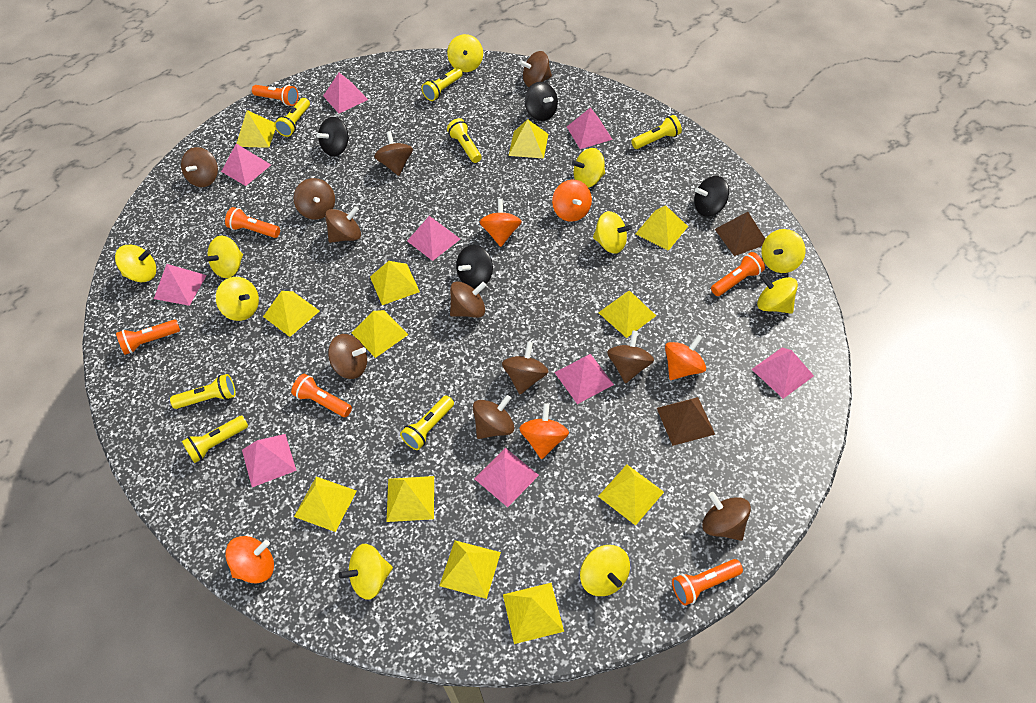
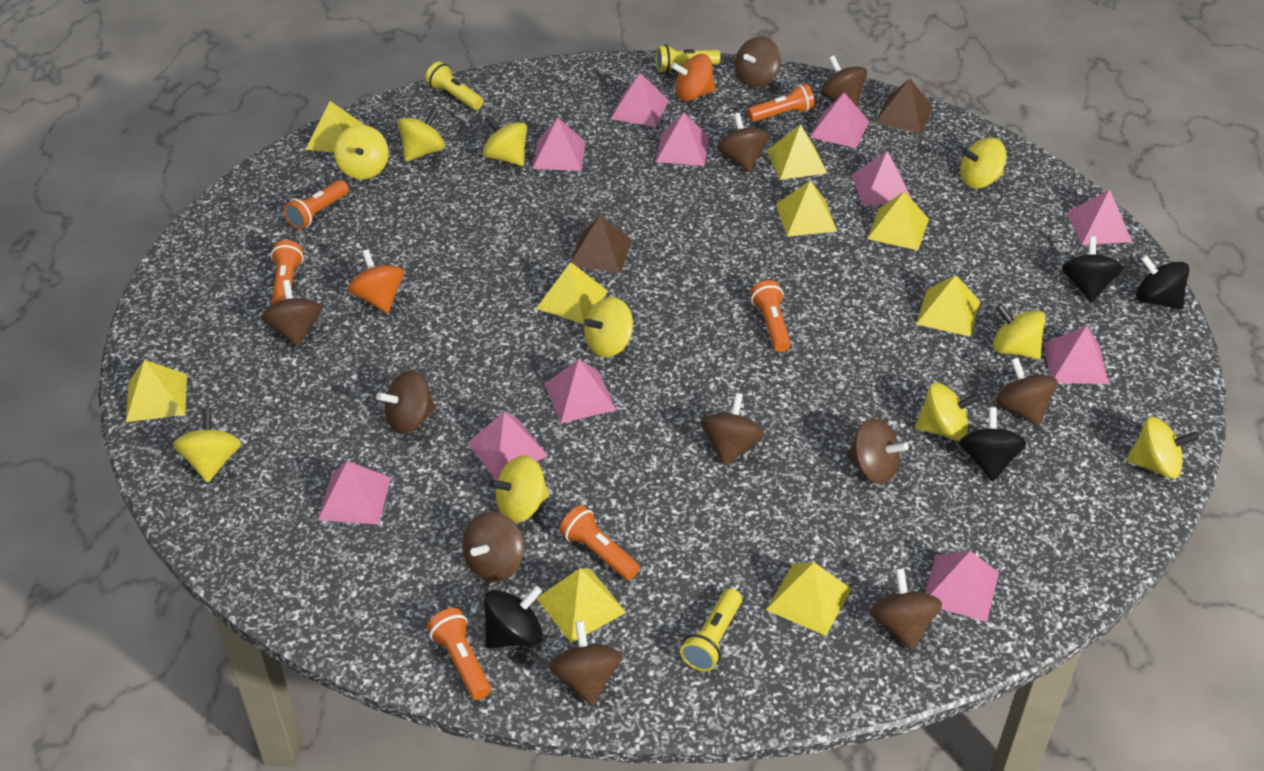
orange spinning top: [225,536,274,583] [480,199,522,247] [519,403,569,459] [552,180,592,222] [665,335,706,380] = 5 -> [348,249,404,313] [671,54,716,101] = 2
pink pyramid: [154,264,207,306] [221,144,271,186] [242,434,297,487] [323,73,368,113] [407,216,460,261] [474,448,539,507] [554,354,614,404] [567,107,613,149] [751,347,814,399] = 9 -> [318,461,391,525] [467,412,548,480] [532,118,586,171] [544,359,616,423] [611,73,669,127] [656,112,709,166] [810,93,869,148] [851,151,912,206] [925,551,999,622] [1043,325,1109,384] [1067,189,1132,245] = 11
yellow flashlight: [170,374,236,409] [182,416,248,463] [274,98,310,137] [400,396,454,450] [421,67,463,101] [447,118,482,163] [631,115,682,149] = 7 -> [425,61,483,110] [656,44,721,73] [680,588,742,672] = 3
yellow pyramid: [236,110,275,148] [263,291,319,337] [294,477,357,532] [351,310,409,358] [370,261,420,305] [387,476,434,522] [439,540,501,599] [503,583,564,644] [508,119,548,159] [598,291,656,338] [598,465,664,526] [635,205,688,251] = 12 -> [126,360,187,422] [306,101,364,153] [536,262,608,324] [537,568,626,643] [766,562,852,636] [767,124,827,180] [776,180,837,237] [867,191,929,250] [916,275,980,337] = 9

